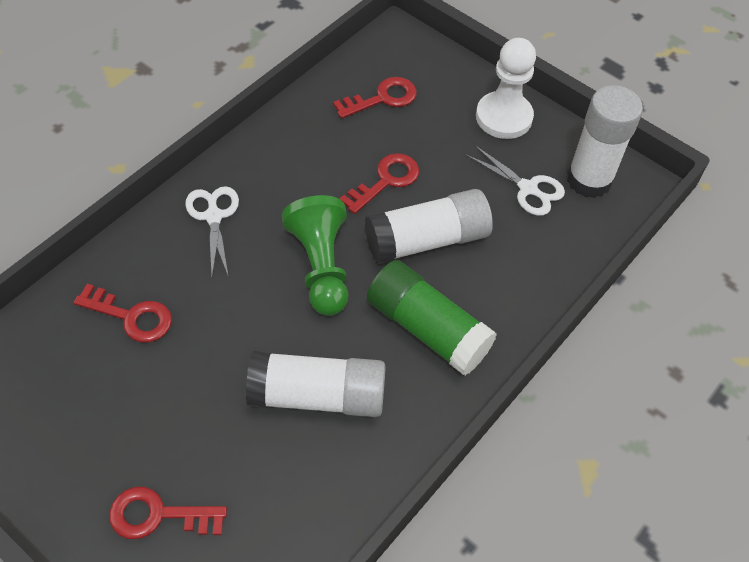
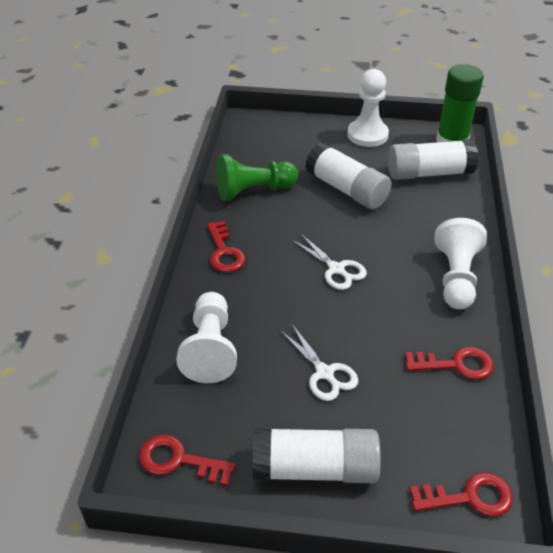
white pawn: [476,38,536,139] = 1 -> [176,292,237,383] [347,69,389,147] [434,218,487,309] = 3

